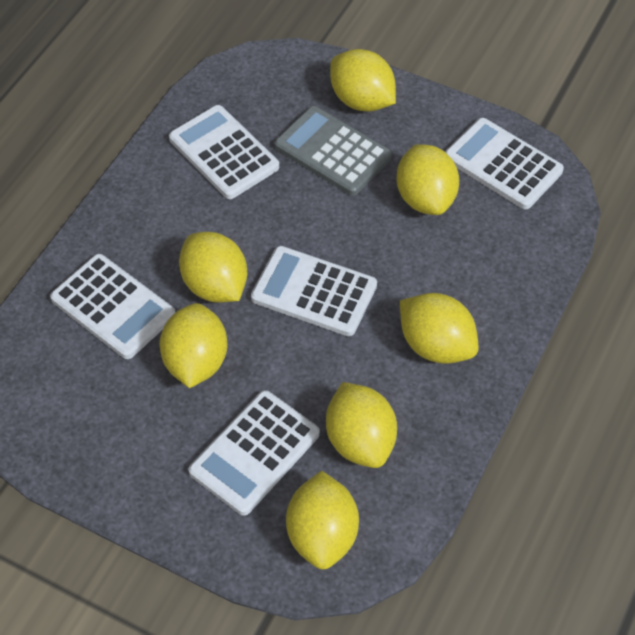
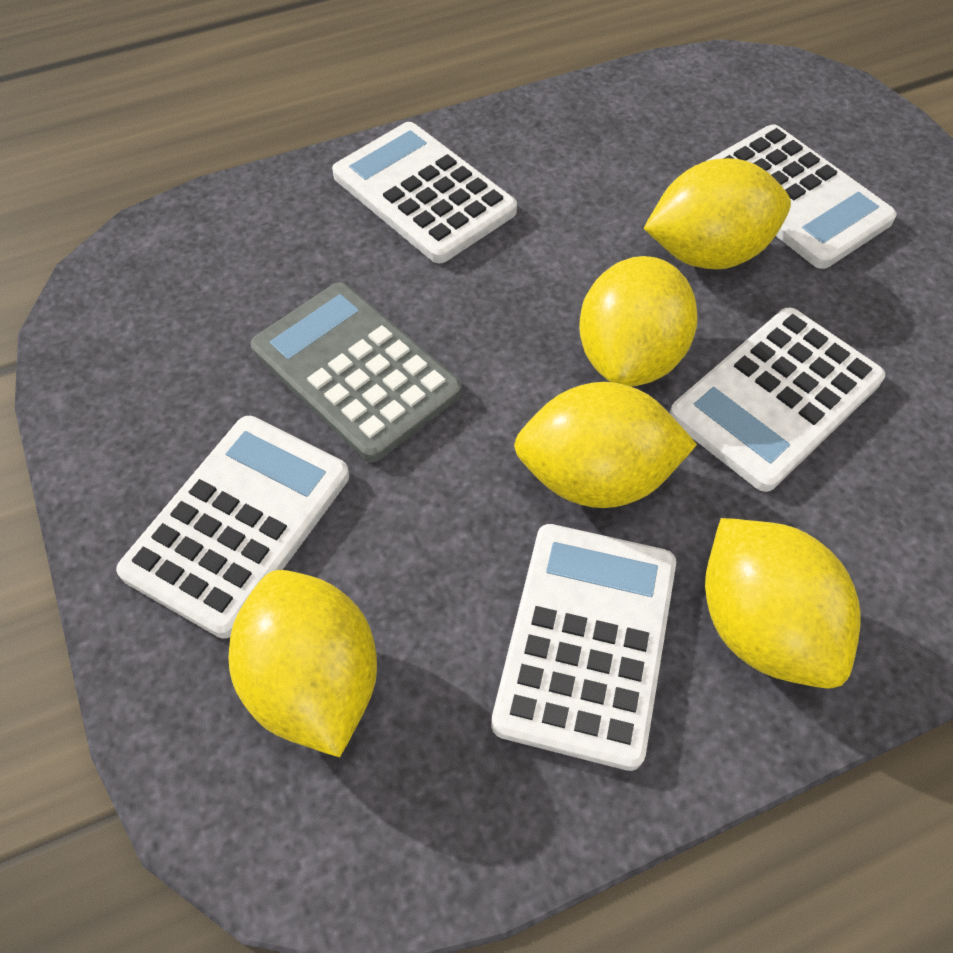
yellow lemon: [160,303,227,388] [179,232,247,302] [286,471,359,570] [326,382,397,468] [330,49,396,112] [396,144,459,215] [400,293,478,364] = 7 -> [228,570,377,757] [514,382,697,508] [579,256,698,387] [644,158,791,269] [705,518,860,689] = 5

